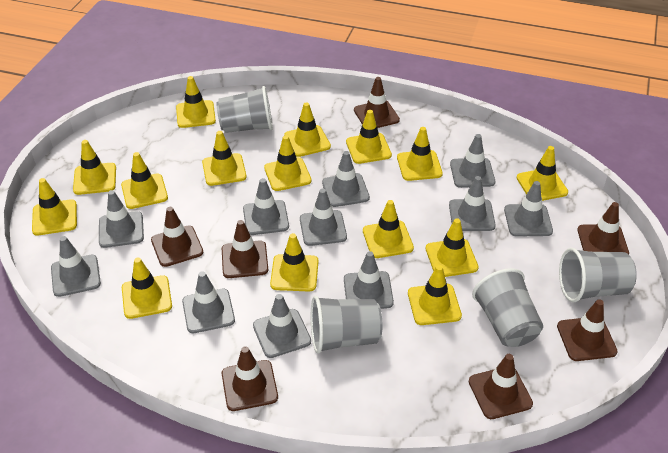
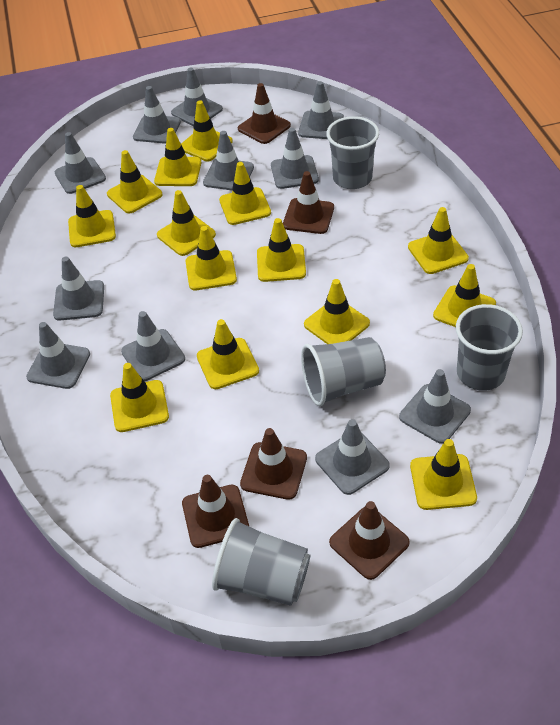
brown traffic cone: [151,207,203,267] [222,220,268,278] [222,346,278,411] [354,77,400,128] [469,354,533,419] [557,299,618,361] [577,202,629,254] = 7 -> [182,475,249,548] [238,83,291,144] [240,428,307,500] [283,171,334,234] [329,501,410,580] = 5
yellow traffic cone: [32,178,77,236] [73,140,116,195] [121,152,168,209] [122,258,172,319] [176,76,216,128] [202,131,247,186] [264,135,312,191] [270,233,318,292] [284,102,331,157] [346,110,392,164] [363,200,414,258] [397,127,443,181] [408,265,462,325] [426,218,479,277] [517,146,568,201] = 15 -> [68,185,116,247] [107,150,163,214] [110,363,169,432] [154,128,201,186] [157,190,216,256] [181,101,233,161] [186,226,237,290] [197,319,259,389] [219,162,271,225] [257,218,306,282] [304,279,370,344] [408,207,469,274] [410,439,477,510] [433,264,496,327] = 14

